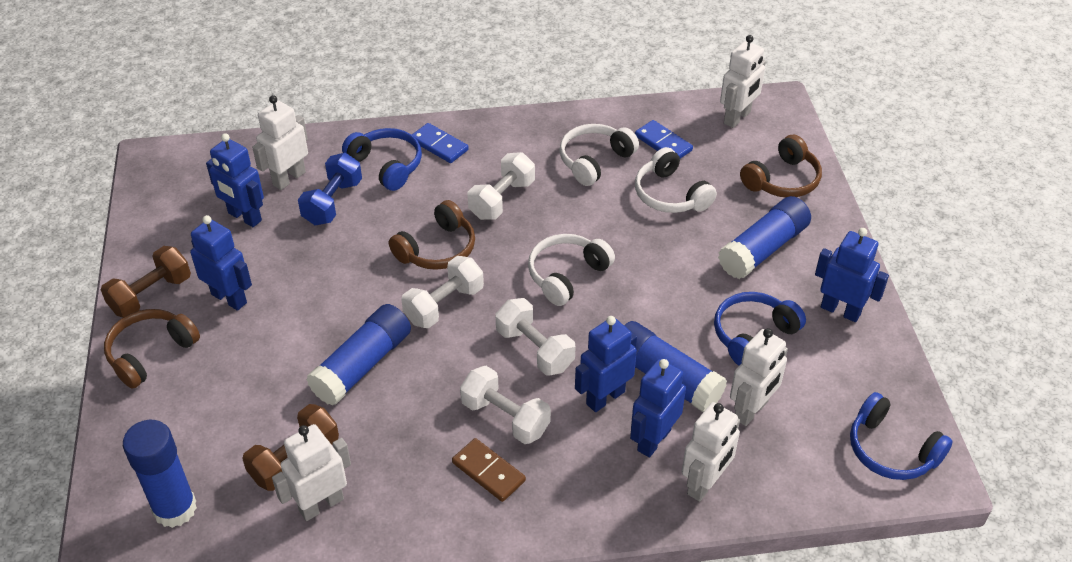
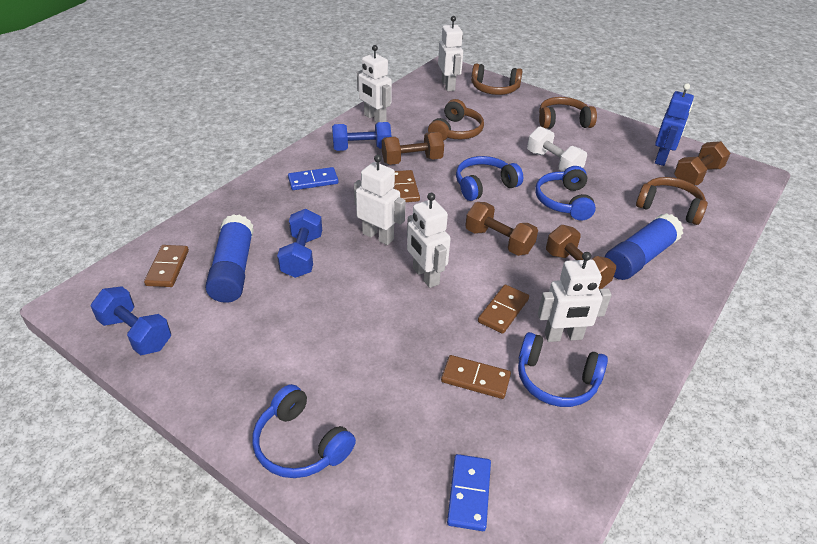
blue dumbbell: [298,153,362,225] = 1 -> [90,286,171,355] [277,209,322,278] [332,122,391,151] = 3
blue glue stick: [123,420,197,528] [306,304,411,406] [624,321,727,412] [718,196,811,279] = 4 -> [205,214,254,303] [605,213,683,280] = 2
blue headphones: [342,128,422,191] [714,292,806,366] [850,392,953,480] = 3 -> [252,384,356,478] [456,156,523,201] [518,332,608,407] [535,166,596,221] = 4
blue robot: [190,215,252,311] [206,133,264,227] [575,316,637,412] [630,359,686,457] [815,228,889,322] = 5 -> [655,83,694,166] = 1
brown domino: [452,438,526,502] = 1 -> [144,245,189,287] [393,170,420,202] [441,355,511,399] [478,285,529,334] = 4
brown dumbbell: [101,246,191,318] [242,404,339,491] = 2 -> [382,132,444,165] [465,202,538,256] [546,225,616,290] [674,141,731,185] = 4
brown headphones: [104,309,200,389] [389,200,475,270] [740,135,822,197] = 3 -> [428,99,484,141] [471,63,522,95] [539,97,597,129] [636,177,708,225] = 4
white dumbbell: [401,256,484,328] [460,366,551,444] [468,152,535,220] [495,298,575,376] = 4 -> [527,126,587,172] = 1
white headphones: [528,234,615,306] [559,124,639,186] [635,147,717,213] = 3 -> none = 0

